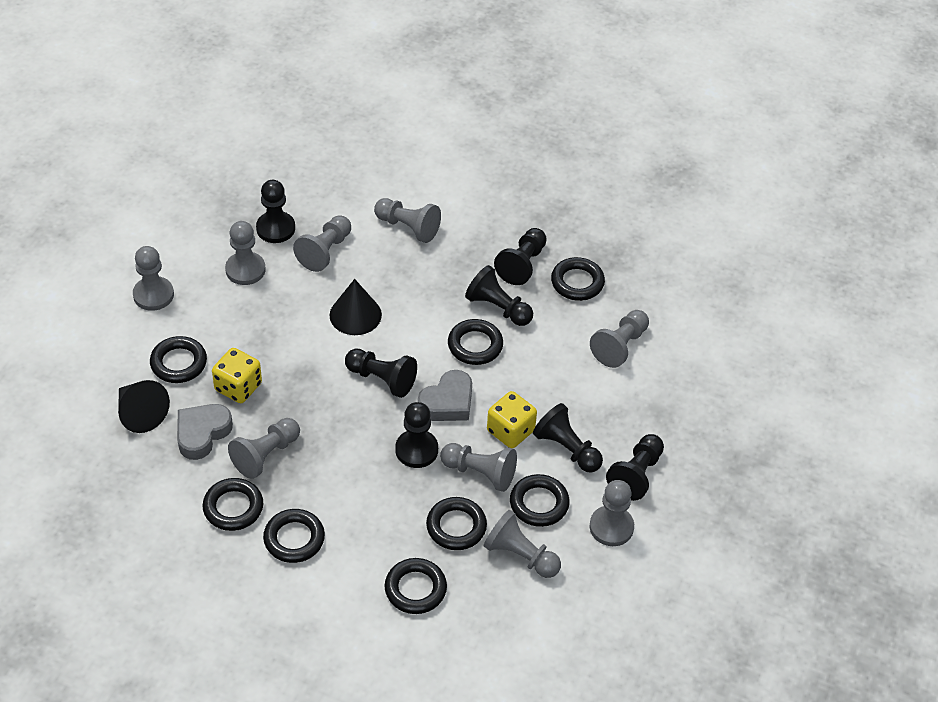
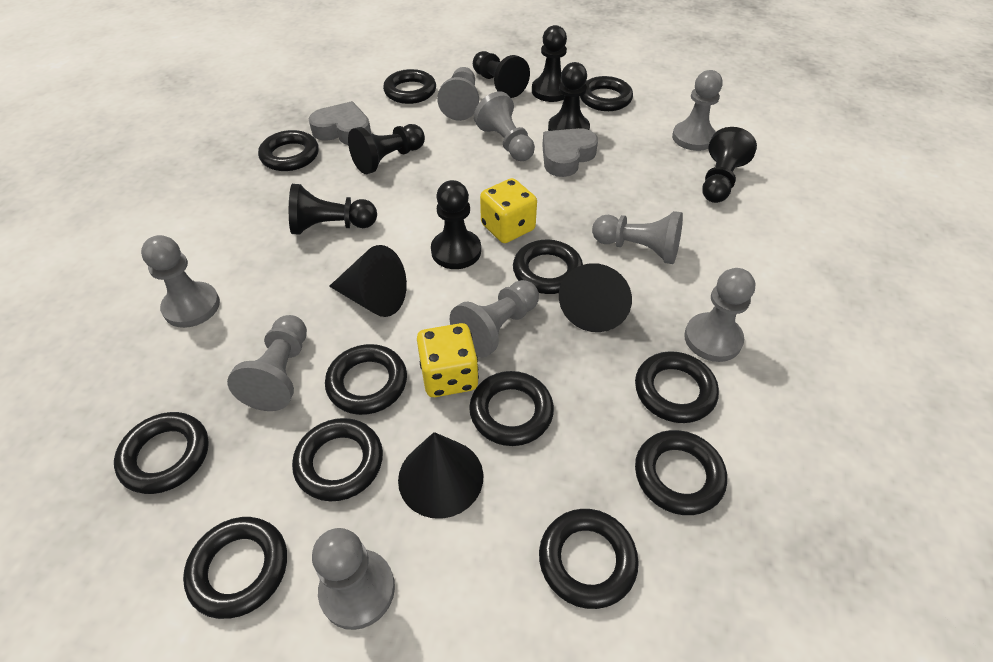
black cone: [118,380,170,433] [330,279,382,335] = 2 -> [329,245,407,317] [398,432,484,519] [559,263,632,332] = 3
black ring: [150,336,207,383] [203,478,263,531] [263,509,325,563] [385,558,447,614] [426,497,487,550] [448,319,503,365] [510,474,570,527] [551,257,605,301] = 8 -> [114,412,209,494] [183,517,287,619] [258,130,319,171] [292,418,383,501] [325,344,407,415] [383,69,436,104] [469,371,554,446] [513,240,583,294] [539,509,639,609] [580,76,633,111] [635,351,719,423] [635,430,727,515] = 12

